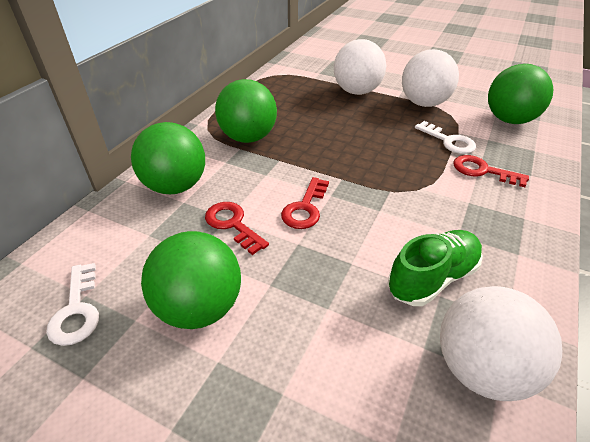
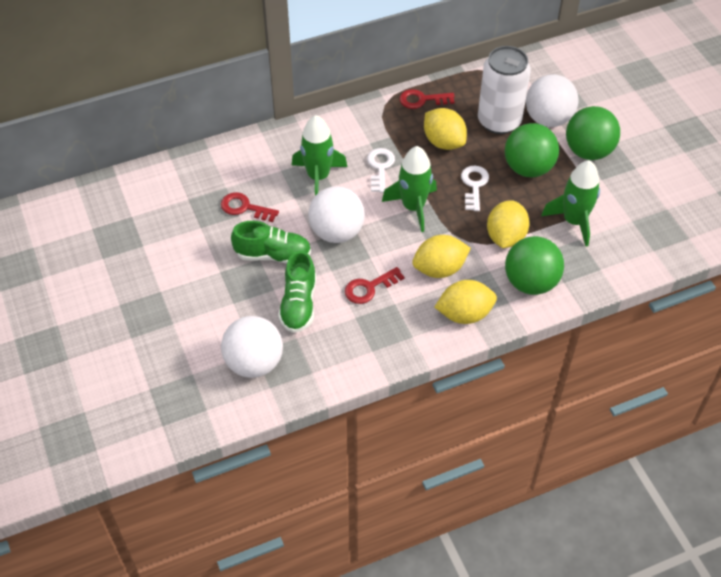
green ball: [131,122,205,194] [141,231,241,329] [215,79,277,143] [488,64,553,124] = 4 -> [505,123,559,177] [505,236,564,295] [566,106,620,160] = 3
green rocket: none = 0 -> [292,115,348,196] [382,146,437,232] [541,160,600,247] = 3
green shoe: [388,230,483,306] = 1 -> [231,221,311,264] [278,251,316,333] = 2
white can: none = 0 -> [478,46,531,134] = 1
yellow lemon: none = 0 -> [412,235,471,278] [424,108,467,150] [435,280,497,324] [487,200,530,248] = 4

